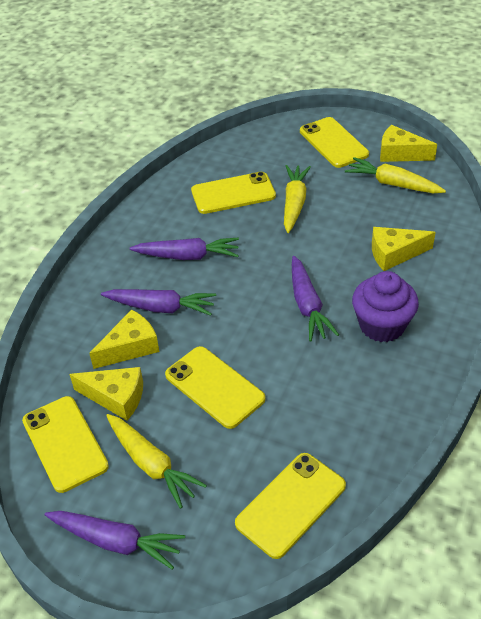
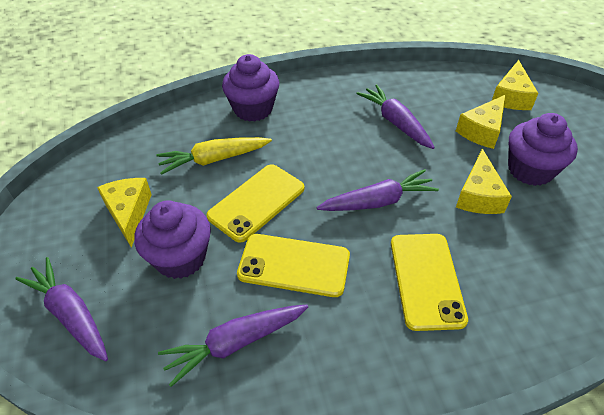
purple cupcake: [352,271,419,342] = 1 -> [134,201,211,279] [222,54,279,122] [508,113,578,186] = 3
yellow carrot: [106,414,207,509] [284,165,311,233] [345,157,446,193] = 3 -> [157,137,272,175] = 1
yellow phone: [22,396,109,493] [165,346,265,429] [191,172,276,214] [235,453,346,559] [300,117,369,168] = 5 -> [206,164,304,243] [237,234,350,297] [391,234,468,331] = 3

